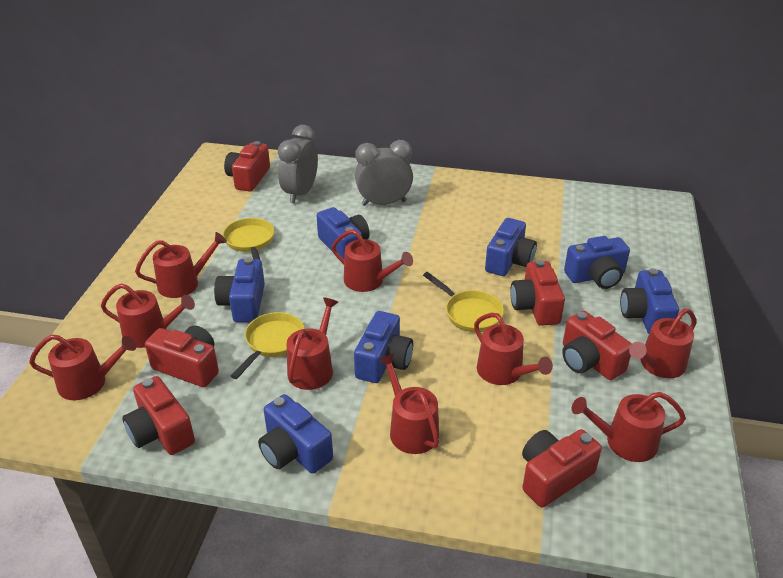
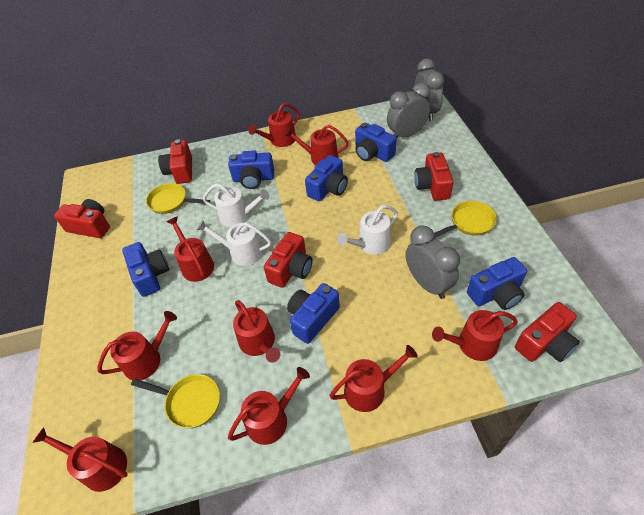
blue camera: [214,257,265,322] [258,394,333,473] [316,207,370,259] [354,311,413,383] [485,218,537,276] [564,236,630,289] [620,268,679,334] = 7 -> [122,242,169,297] [228,150,274,189] [287,283,340,344] [305,155,348,201] [355,123,397,162] [467,257,527,310] = 6
grey clock: [278,125,318,203] [355,140,413,206] = 2 -> [387,83,430,138] [405,226,460,299] [415,59,444,121] = 3
red camera: [122,376,195,455] [145,325,219,387] [224,141,270,192] [510,260,565,326] [522,429,602,508] [562,310,632,380] = 6 -> [54,199,110,238] [158,139,192,184] [264,232,312,288] [414,152,454,201] [515,302,580,362] = 5
white watering can: none = 0 -> [197,220,271,266] [203,183,269,227] [337,205,398,255] = 3

